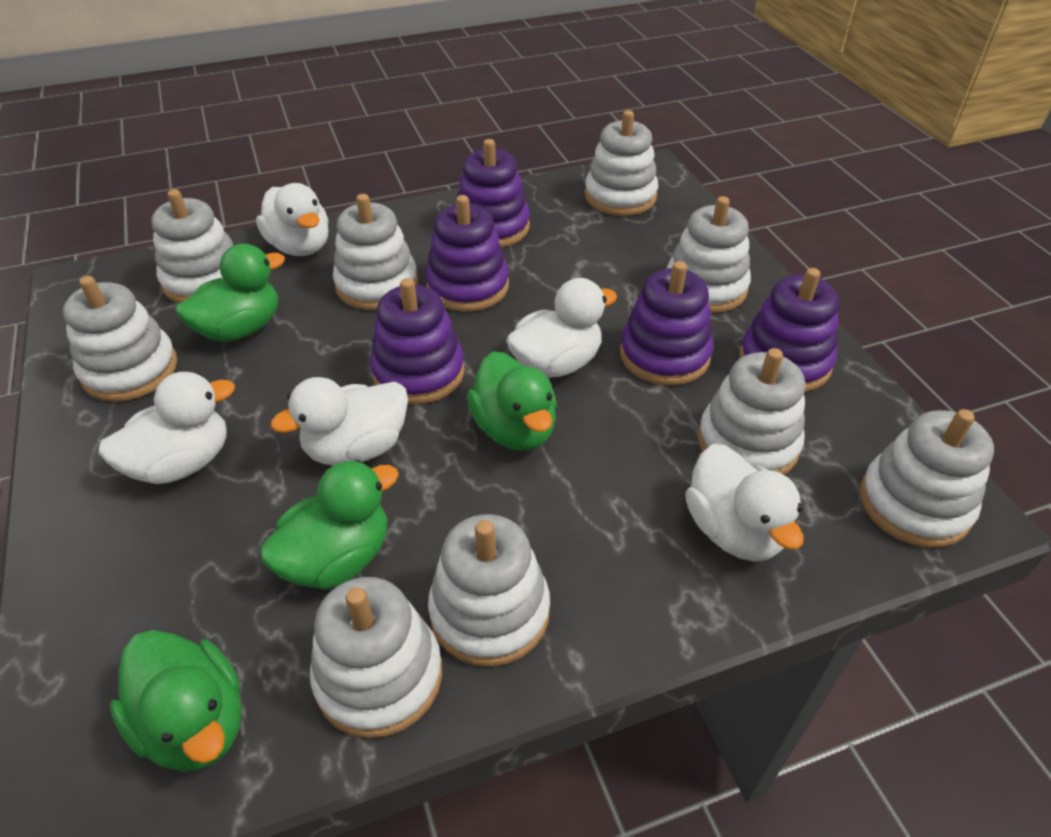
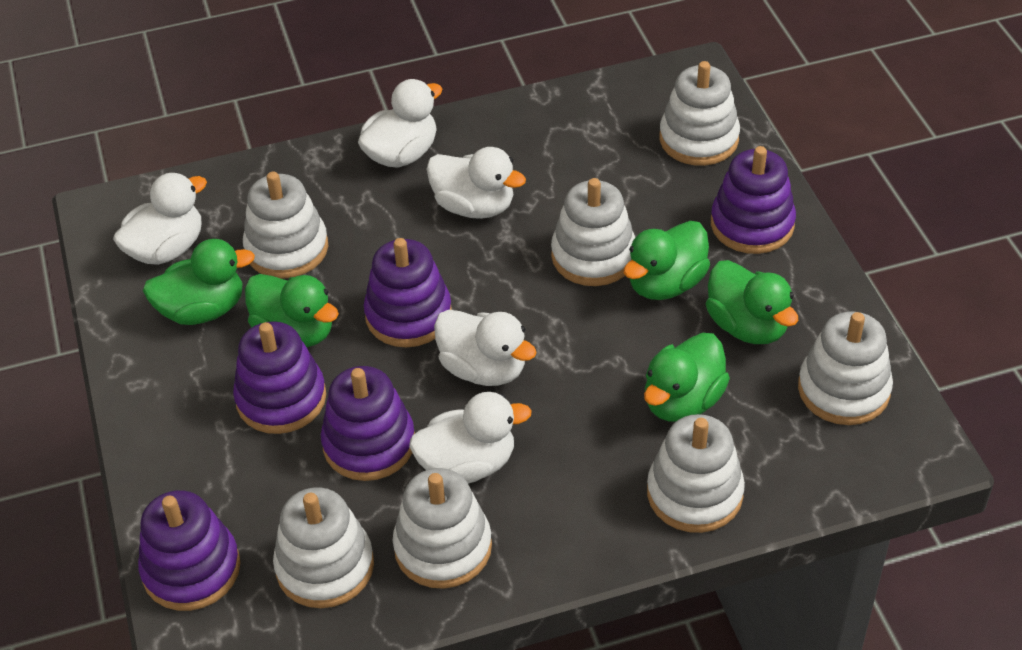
green duck: [110,630,242,771] [176,244,285,342] [260,460,399,589] [467,352,557,451] = 4 -> [143,239,255,325] [245,274,339,347] [624,221,710,300] [644,333,730,422] [706,260,798,344] = 5
white stacking toy: [63,276,177,402] [151,189,233,303] [310,577,442,738] [333,194,418,310] [428,514,550,667] [585,110,658,216] [667,196,751,313] [698,348,805,475] [860,409,994,548] = 9 -> [243,171,328,279] [273,487,374,608] [393,468,492,589] [551,178,635,286] [647,414,745,533] [660,61,740,166] [798,312,893,425] = 7

